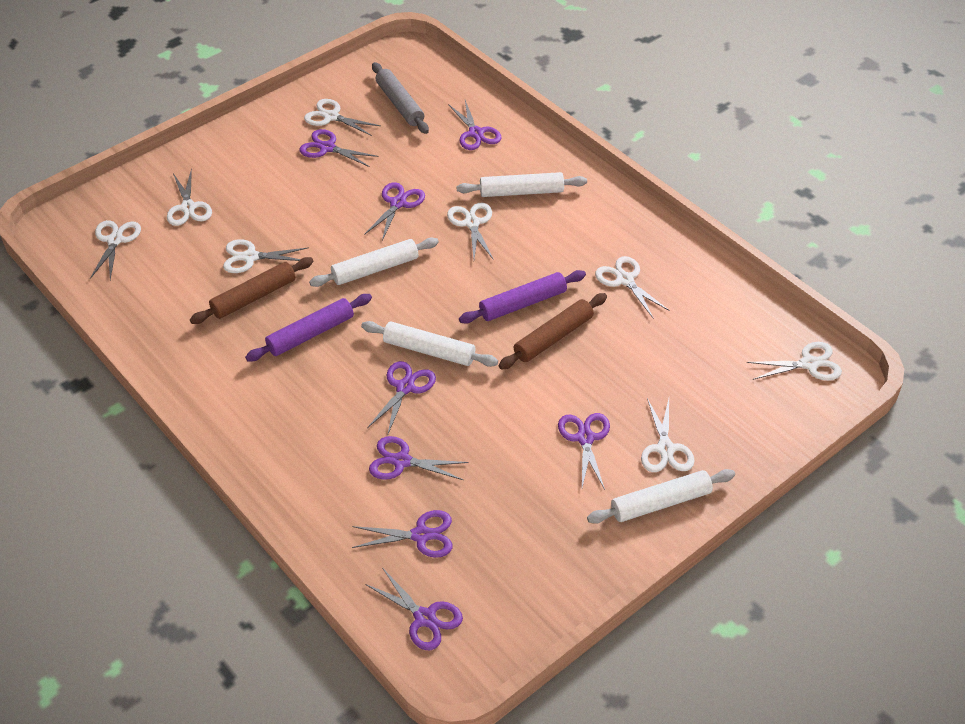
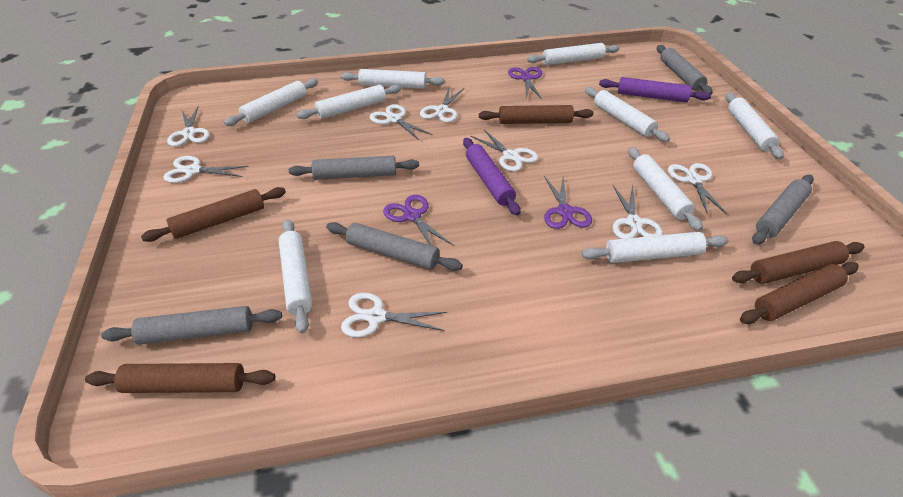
brown rolling pin: [190,257,313,324] [499,293,607,370] = 2 -> [85,363,275,393] [141,187,286,242] [479,105,594,124] [732,241,865,284] [740,262,859,324] = 5
grey rolling pin: [372,62,429,134] = 1 -> [101,306,282,345] [289,156,419,180] [326,222,463,271] [657,45,713,95] [752,175,814,245] = 5
purple scissors: [299,129,379,167] [352,510,452,558] [364,182,425,240] [365,569,463,650] [367,361,436,436] [369,436,469,480] [448,100,502,150] [558,413,610,490] = 8 -> [383,195,453,246] [508,67,542,99] [544,176,592,229] = 3
white rolling pin: [309,238,439,287] [361,321,498,367] [456,172,587,197] [587,469,735,524] = 4 -> [224,79,318,126] [279,219,312,334] [297,85,401,119] [341,69,445,89] [527,43,620,65] [582,232,729,263] [585,87,670,142] [628,147,703,231] [725,93,784,159] = 9

